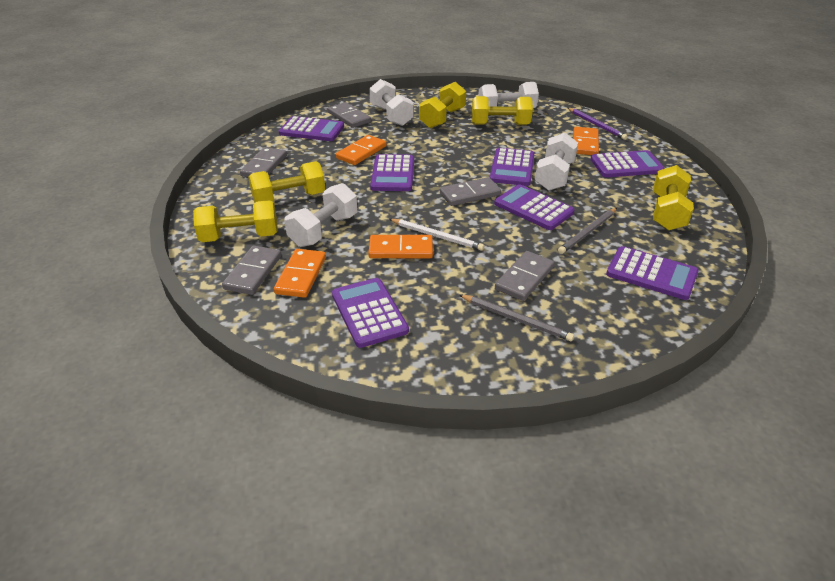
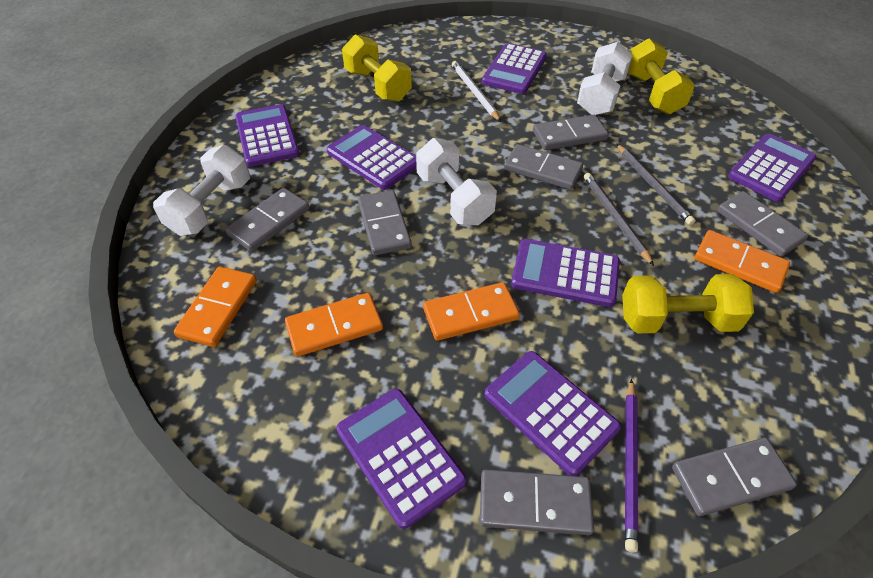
grey domino: [222,246,281,295] [240,147,287,177] [328,102,371,128] [440,177,501,206] [495,251,555,301] = 5 -> [225,188,310,252] [358,190,412,255] [480,469,594,535] [504,144,583,190] [533,115,609,150] [672,438,797,516] [717,191,808,257] = 7
white dumbbell: [284,183,357,247] [369,79,414,126] [478,82,539,108] [535,133,578,191] = 4 -> [153,145,250,236] [416,138,497,225] [577,42,633,115] = 3
yellow dumbbell: [193,200,278,242] [248,161,325,203] [419,82,466,128] [472,96,533,125] [653,165,694,231] = 5 -> [342,34,412,102] [622,274,754,333] [628,38,695,114] = 3

